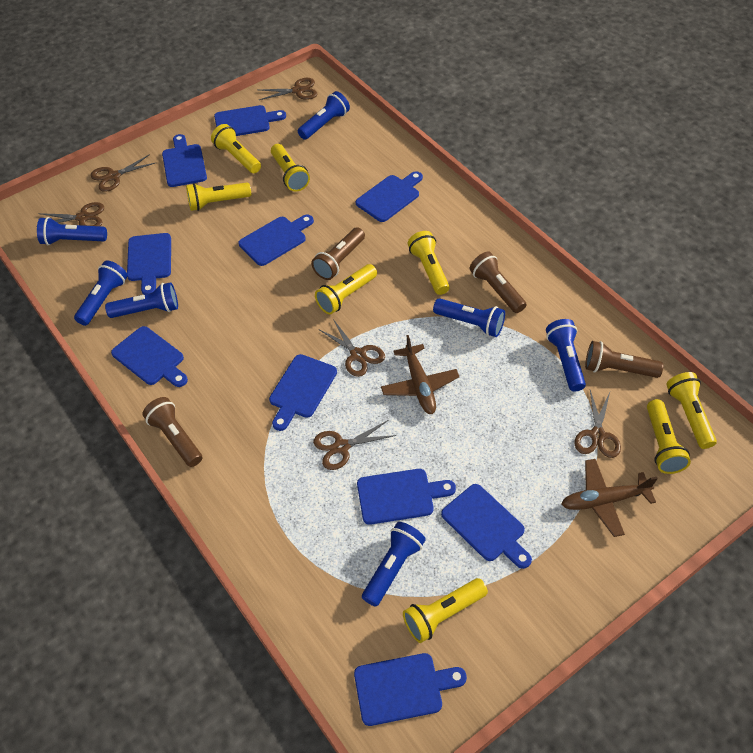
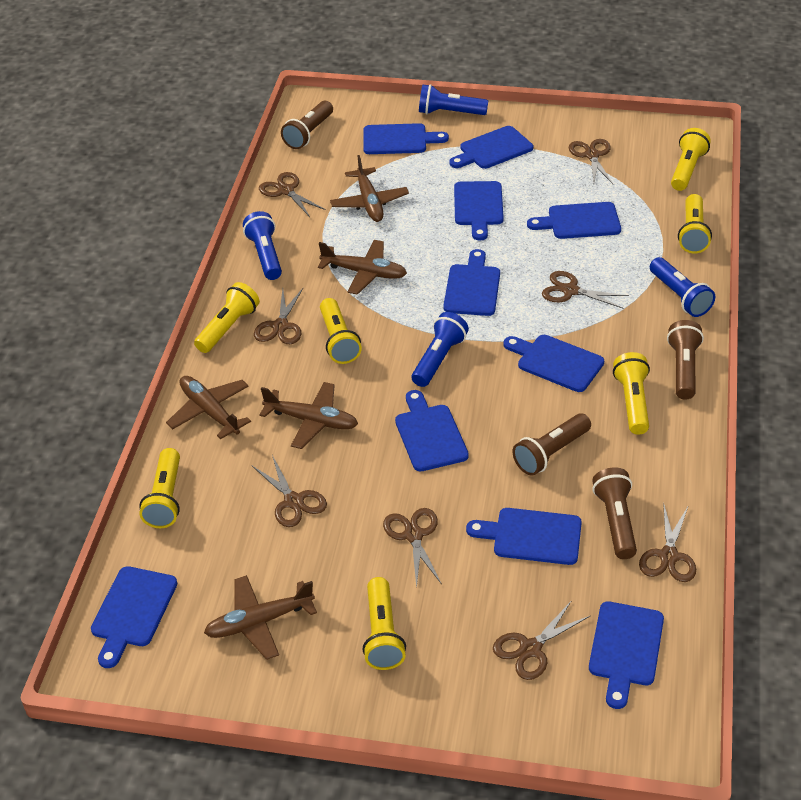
blue flashlight: [37,217,107,245] [74,261,128,326] [105,282,178,318] [298,91,350,140] [362,522,426,607] [433,298,505,337] [546,319,586,392] = 7 -> [243,211,282,280] [412,312,469,387] [419,84,488,115] [650,257,715,317] = 4
brown plane: [381,335,459,414] [562,459,658,537] = 2 -> [166,376,251,439] [204,575,317,660] [259,382,358,449] [318,240,407,295] [330,155,409,222] = 5
brown scissors: [36,202,104,227] [90,154,155,192] [259,78,317,100] [313,420,397,470] [319,319,385,377] [574,390,621,458] = 6 -> [251,455,327,527] [254,288,303,344] [259,172,326,217] [383,508,442,588] [493,600,591,680] [542,271,629,308] [569,139,613,184] [639,502,696,582] = 8
yellow flashlight: [186,182,251,211] [211,124,261,173] [271,144,310,192] [315,264,377,314] [403,578,488,643] [408,231,450,295] [647,399,691,474] [666,372,717,449] = 8 -> [139,448,180,528] [194,282,260,353] [320,298,362,364] [362,577,406,670] [613,352,650,435] [671,128,711,191] [678,194,712,254] = 7

